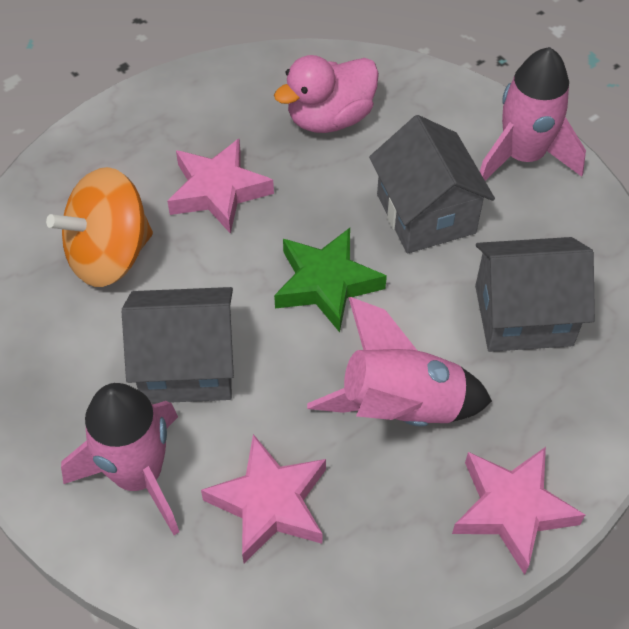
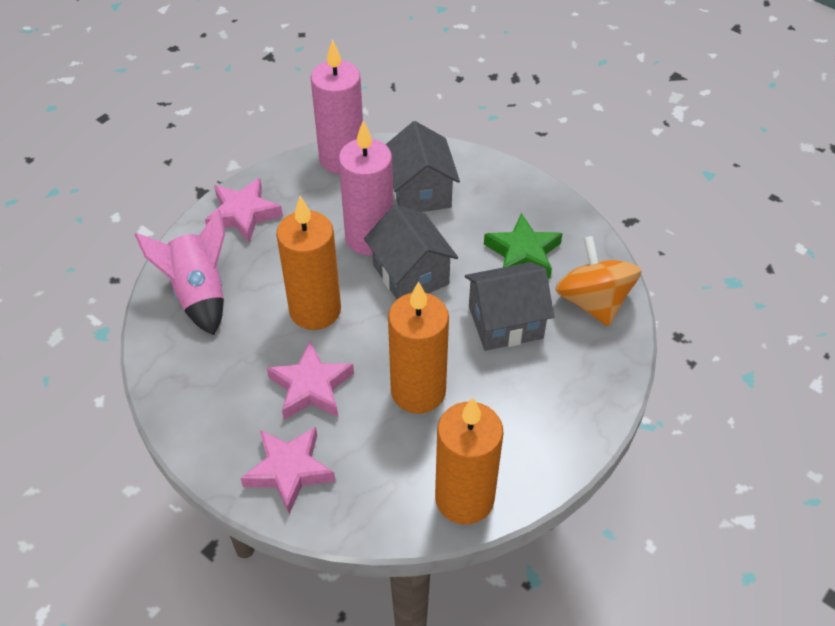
orange candle: none = 0 -> [276,196,341,330] [388,281,449,414] [435,398,504,524] = 3
pink candle: none = 0 -> [311,39,363,174] [339,121,393,255] = 2
pink duck: [274,55,379,133] = 1 -> none = 0
pink rocket: [61,383,179,535] [307,297,492,426] [480,47,586,181] = 3 -> [134,210,225,335] = 1

